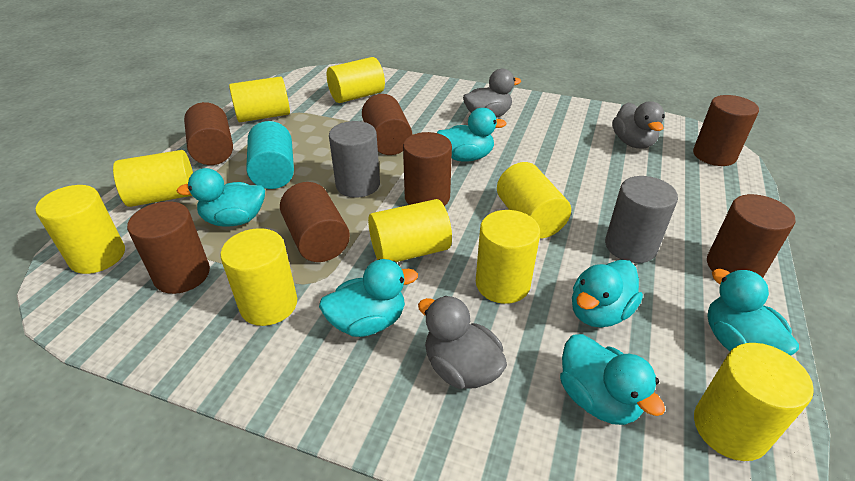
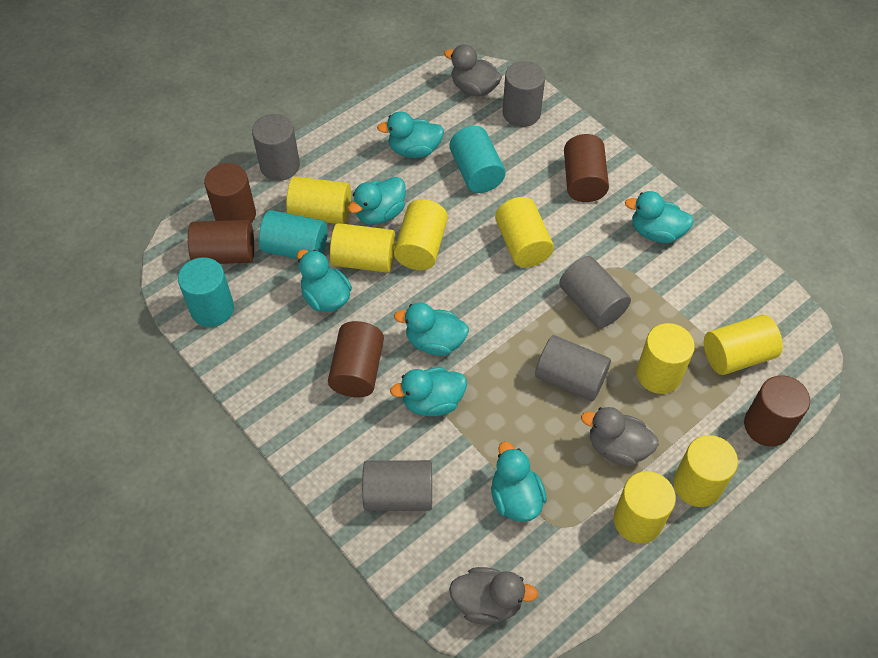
brown cylinder: [127,201,210,294] [184,102,233,165] [280,182,350,262] [362,94,412,155] [403,132,452,206] [693,95,759,166] [707,194,795,278] = 7 -> [188,220,254,264] [204,163,256,224] [328,321,384,397] [564,134,609,202] [744,375,810,447] = 5
grey cylinder: [329,121,380,198] [605,176,678,263] = 2 -> [252,114,300,181] [362,460,432,511] [503,61,545,127] [535,335,611,401] [559,256,631,328] = 5
turquoise cylinder: [246,121,294,189] = 1 -> [178,257,234,327] [259,210,328,259] [449,126,505,193] = 3
turquoise duck: [176,168,265,227] [319,259,418,337] [437,108,506,162] [560,334,665,425] [572,259,643,328] [707,269,799,356] = 6 -> [297,250,352,312] [348,177,406,225] [377,111,444,158] [390,368,467,416] [394,303,469,356] [491,442,547,522] [625,191,694,243] = 7
yellow cylinder: [35,185,125,274] [113,150,193,207] [220,228,297,326] [229,77,290,122] [327,57,385,103] [368,199,452,262] [476,210,540,304] [497,162,571,239] [694,343,814,461] = 9 -> [286,176,351,224] [330,223,396,273] [394,199,448,270] [495,197,554,267] [614,471,676,544] [636,323,695,394] [674,435,738,507] [704,314,783,375] = 8

